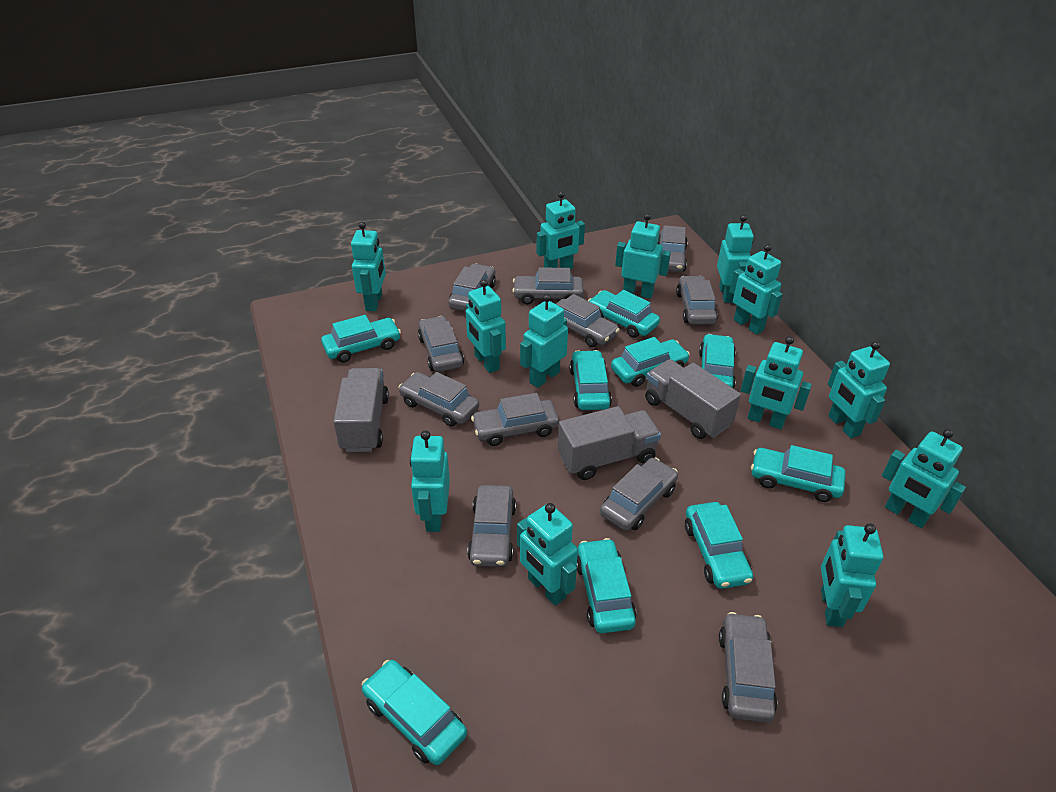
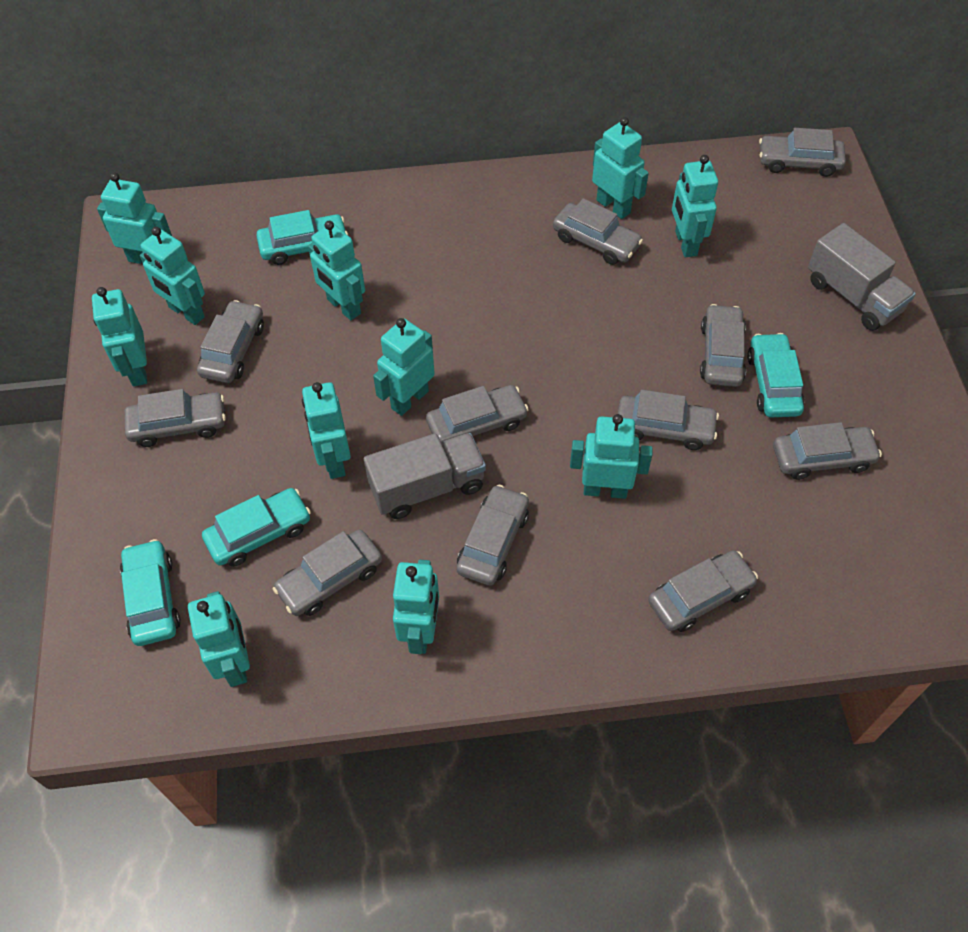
grey truck: [333,368,389,452] [558,406,661,480] [645,359,741,439] = 3 -> [364,433,486,519] [808,223,916,331] = 2
turquoise car: [321,315,401,363] [362,660,467,765] [569,350,612,410] [577,538,637,633] [588,290,660,338] [611,337,690,387] [685,502,753,589] [699,334,736,389] [751,445,846,502] = 9 -> [120,539,181,646] [202,488,311,567] [256,210,348,265] [747,333,804,417] = 4
turquoise robot: [351,222,386,311] [410,430,450,532] [466,279,506,373] [517,503,578,606] [520,294,568,388] [536,191,585,270] [615,213,671,299] [717,215,754,303] [730,244,783,335] [741,336,812,430] [821,523,883,627] [828,341,890,438] [882,429,966,528] = 13 -> [92,287,147,386] [97,173,172,264] [140,227,205,325] [188,591,250,687] [302,382,351,479] [308,221,365,320] [373,318,435,416] [393,560,439,654] [570,414,653,499] [592,117,649,219] [672,155,718,257] = 11

